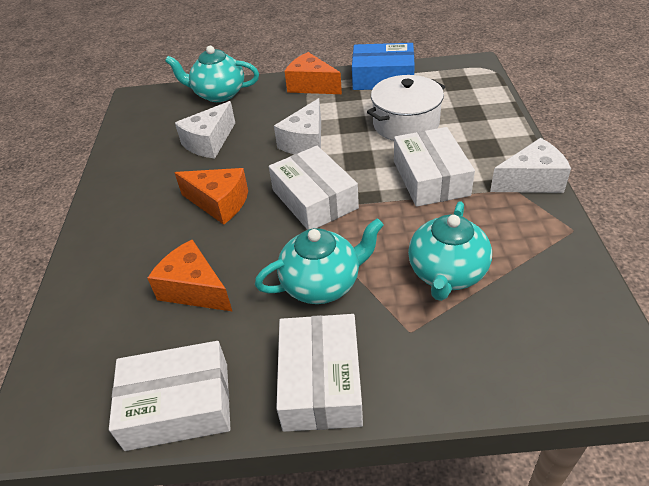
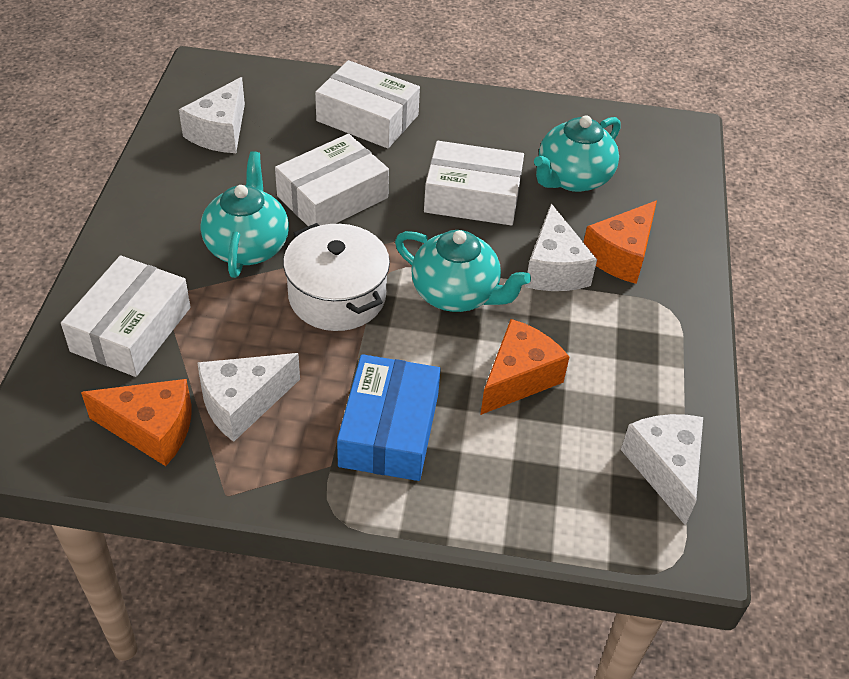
white cheese: [175,101,235,158] [274,98,321,154] [490,138,571,193] = 3 -> [179,77,245,153] [197,353,300,442] [525,204,597,291] [621,414,703,526] = 4

